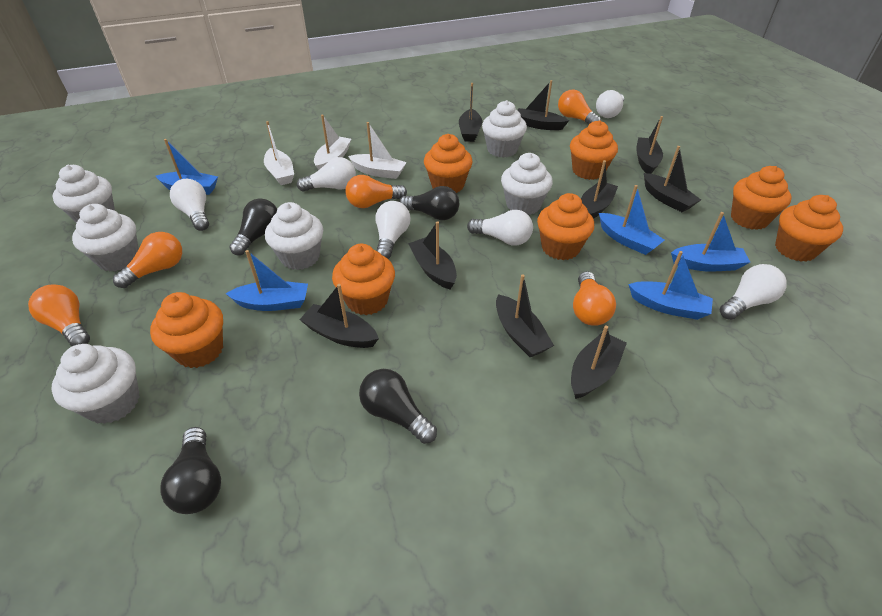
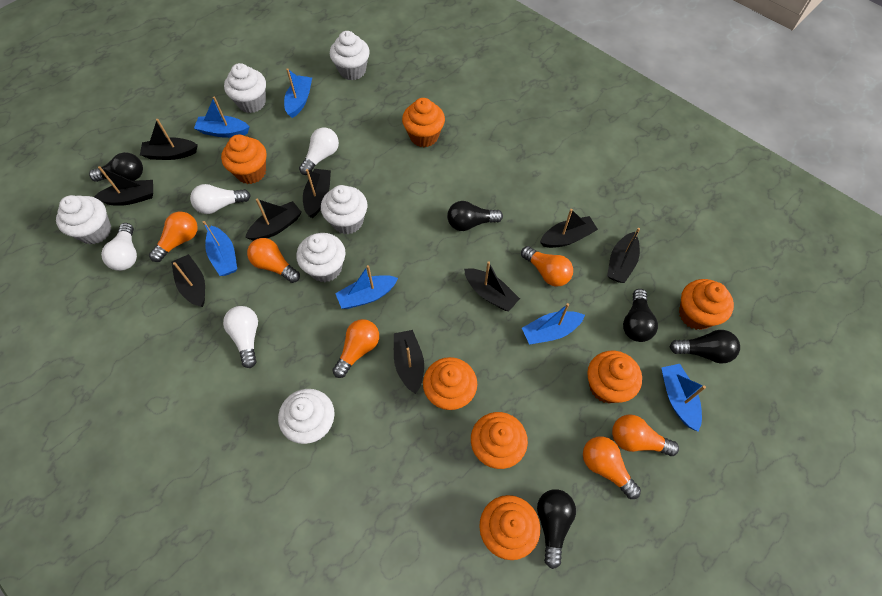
black light bulb: [160,427,221,514] [229,198,277,255] [359,369,437,444] [399,186,459,220] = 4 -> [89,152,143,182] [447,201,503,231] [537,489,576,569] [623,289,658,342] [670,330,740,364] = 5
blue boat: [156,139,218,195] [226,250,308,311] [599,185,665,255] [628,251,713,320] [671,212,750,272] = 5 -> [194,96,250,138] [203,221,237,276] [284,68,312,118] [335,265,398,309] [522,303,585,345] [661,364,706,431] = 6
orange light bulb: [28,284,90,346] [113,232,182,288] [345,175,407,208] [558,90,601,124] [573,271,616,326] = 5 -> [149,212,198,262] [247,238,300,283] [332,319,379,378] [521,246,573,287] [583,437,641,499] [612,415,679,456] = 6
white boat: [264,121,294,185] [314,115,351,170] [348,122,407,179] = 3 -> none = 0
white light bulb: [170,179,209,231] [297,157,356,192] [376,201,411,259] [467,210,533,246] [596,90,624,118] [720,264,787,320] = 6 -> [101,223,137,271] [190,184,251,214] [223,306,258,368] [299,127,339,175] = 4

